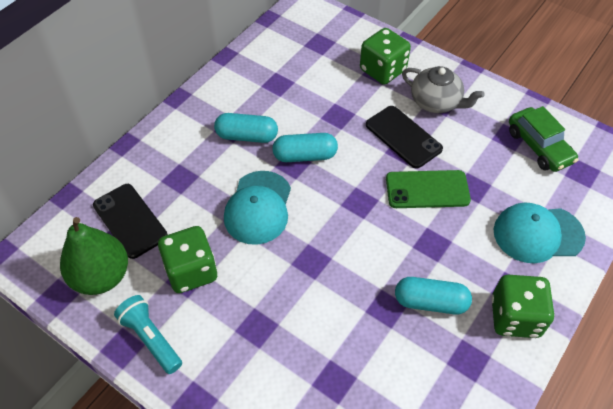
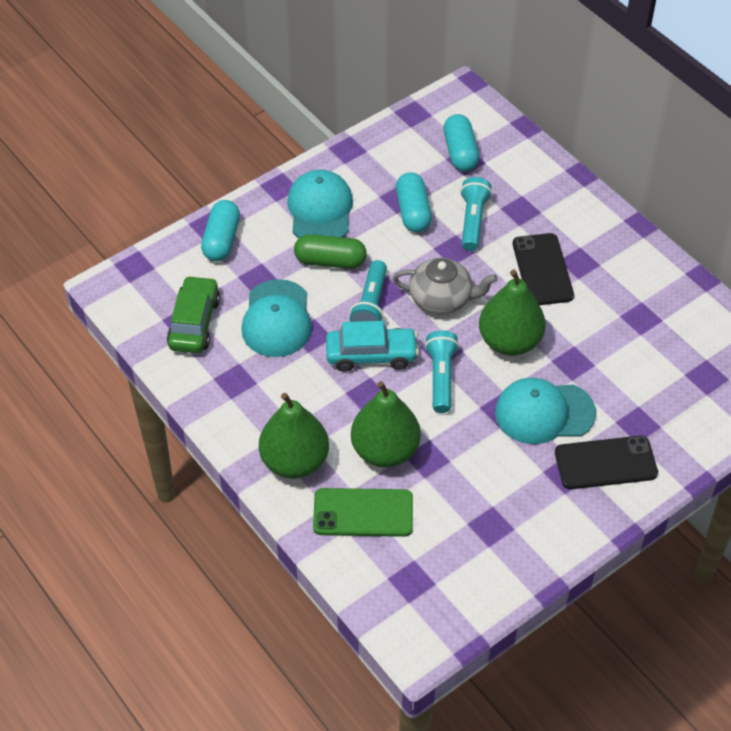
green capsule: none = 0 -> [294,234,367,269] = 1
green dice: [158,226,217,293] [360,28,411,85] [491,275,554,338] = 3 -> none = 0
green pear: [60,217,128,295] = 1 -> [259,393,329,479] [351,381,421,468] [479,269,546,356] = 3
turquoise cap: [224,171,291,245] [494,203,586,263] = 2 -> [242,279,312,357] [287,170,353,238] [495,378,596,444] = 3
turquoise car: none = 0 -> [326,321,419,372] = 1
turquoise flashlight: [114,295,182,374] = 1 -> [350,260,387,322] [425,330,459,413] [460,177,492,251] = 3

